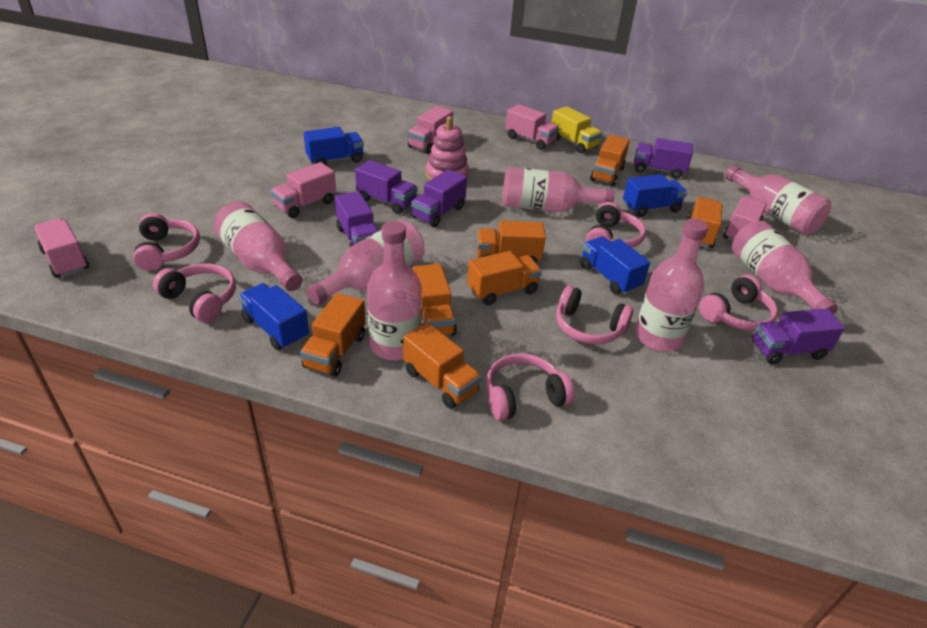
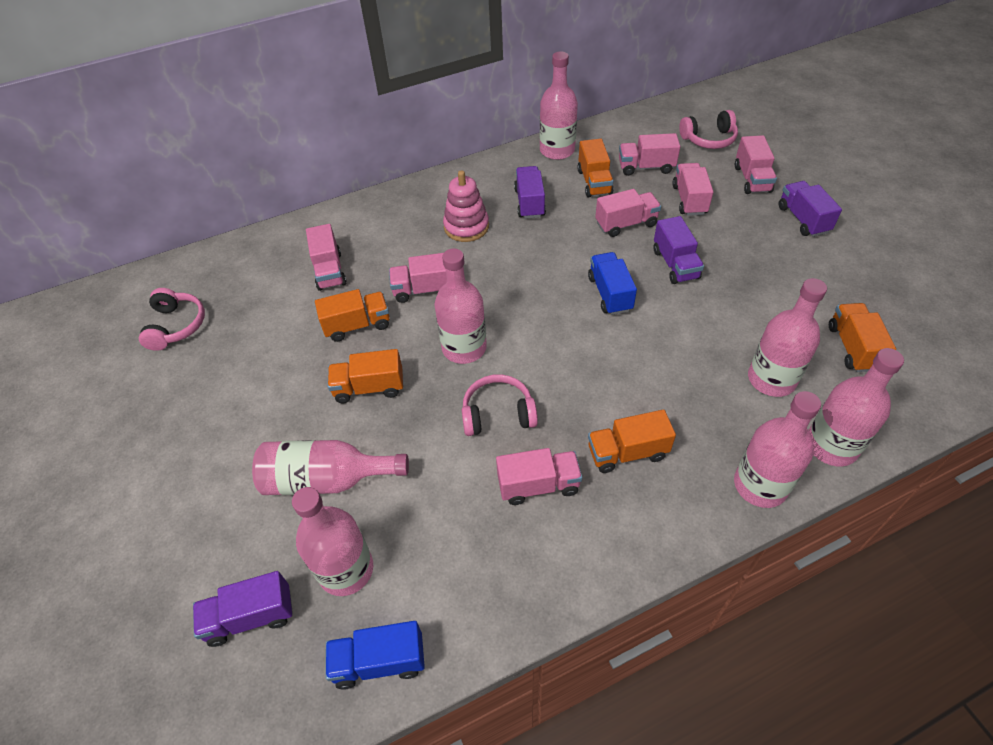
blue truck: [239,283,309,350] [304,127,364,165] [581,236,650,295] [623,174,687,217] = 4 -> [326,621,425,690] [588,252,637,315] = 2
orange truck: [300,293,365,377] [403,323,482,409] [412,264,457,336] [467,251,542,305] [477,221,546,263] [590,135,630,186] [687,197,722,248] = 7 -> [315,289,390,342] [328,349,403,403] [577,139,614,198] [588,409,676,473] [829,303,896,372] = 5
pink headphones: [133,213,200,271] [153,263,236,323] [486,353,574,421] [556,285,633,345] [586,202,646,248] [699,275,778,331] = 6 -> [139,288,205,351] [462,374,538,436] [679,110,738,149] = 3
pink truck: [34,218,89,278] [271,162,336,218] [408,106,453,154] [505,104,559,150] [723,196,766,241] = 5 -> [306,224,347,291] [389,253,447,303] [496,448,582,505] [595,189,661,237] [619,133,680,176] [672,163,713,216] [735,135,777,194] = 7
purple truck: [335,191,378,248] [355,160,417,214] [412,169,467,227] [634,138,693,179] [752,308,845,365] = 5 -> [193,571,293,647] [514,166,546,219] [653,216,704,284] [779,181,842,237] = 4
yellow truck: [551,106,602,154] = 1 -> none = 0

